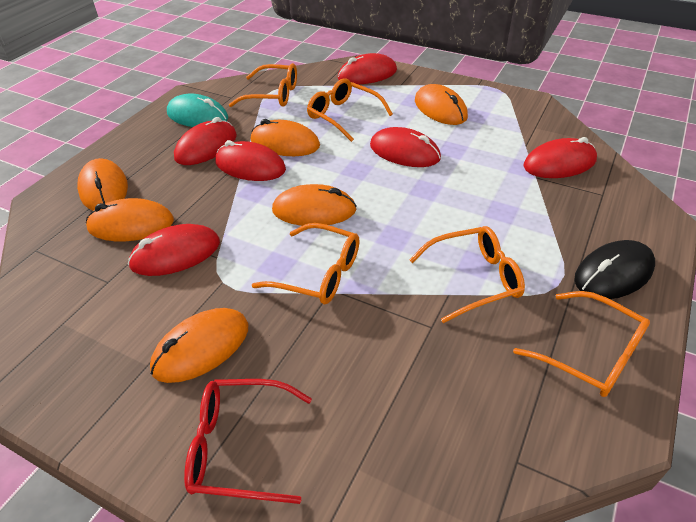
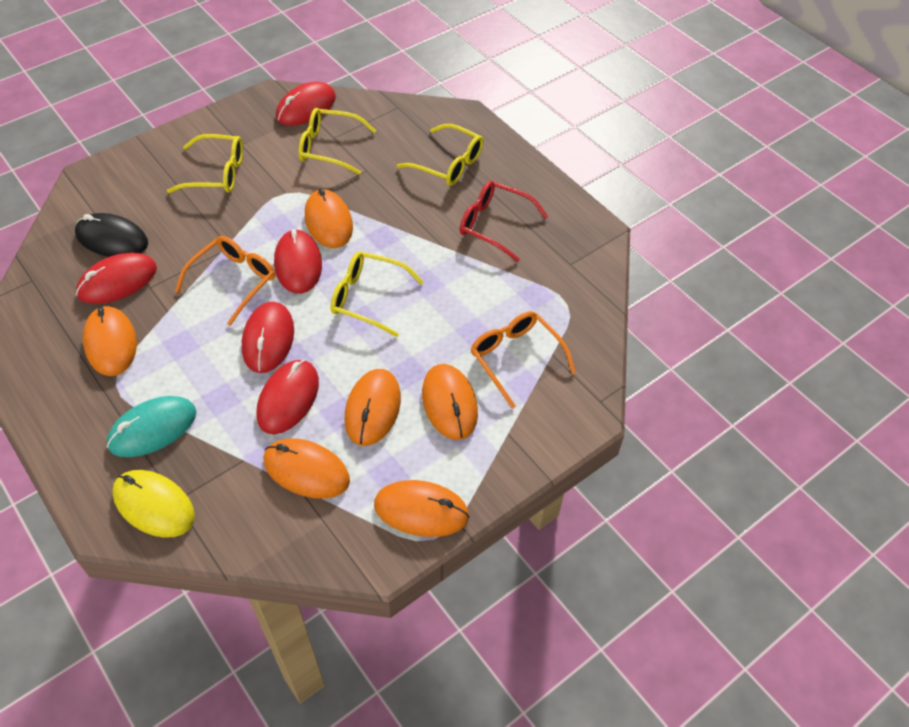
orange glasses: [229,63,297,107] [252,223,360,304] [307,78,393,142] [409,226,525,323] [513,291,650,397] = 5 -> [175,236,275,326] [471,311,576,409] = 2
red mouse: [128,224,220,276] [174,117,237,165] [215,140,286,181] [338,53,397,84] [370,127,441,167] [524,137,597,178] = 6 -> [76,253,157,304] [242,302,294,373] [256,360,319,434] [274,229,322,294] [276,82,336,126] = 5
yellow glasses: none = 0 -> [167,134,243,193] [298,108,376,175] [330,252,424,337] [397,124,484,186] = 4
yellow mouse: none = 0 -> [112,470,195,538] = 1

